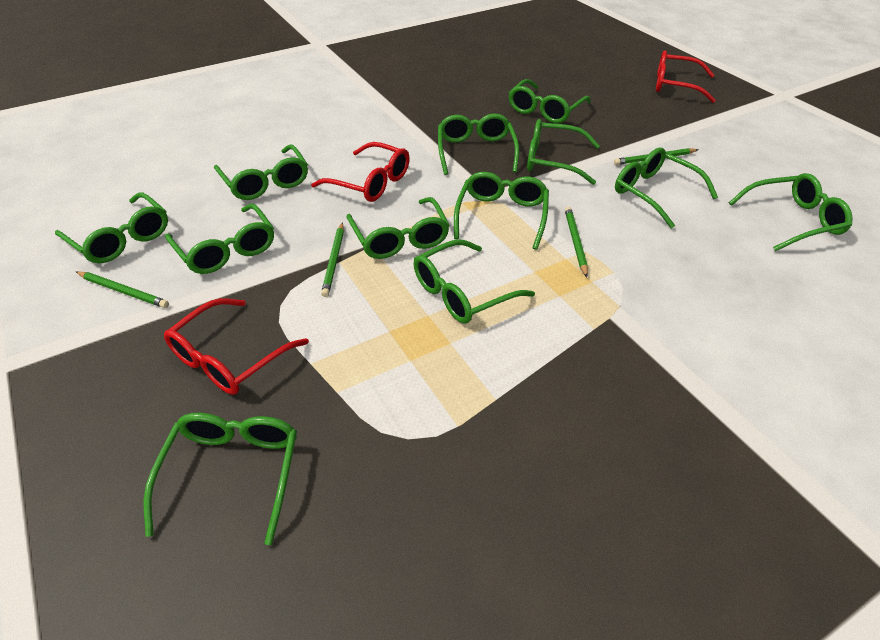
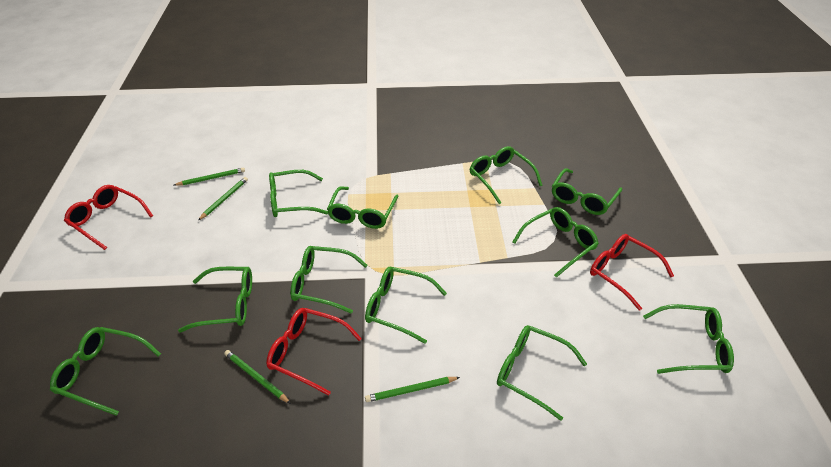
green glasses: [55,192,168,263] [144,413,297,545] [165,203,274,274] [214,144,308,200] [346,197,450,259] [414,240,535,323] [438,113,519,175] [454,172,549,250] [509,79,591,123] [527,119,600,185] [615,147,718,228] [729,173,852,251] = 12 -> [50,327,161,416] [178,267,252,333] [269,170,328,217] [290,246,368,314] [327,186,399,229] [365,267,447,344] [470,146,542,204] [497,325,587,421] [513,207,599,278] [552,168,622,215] [643,304,734,374] = 11

